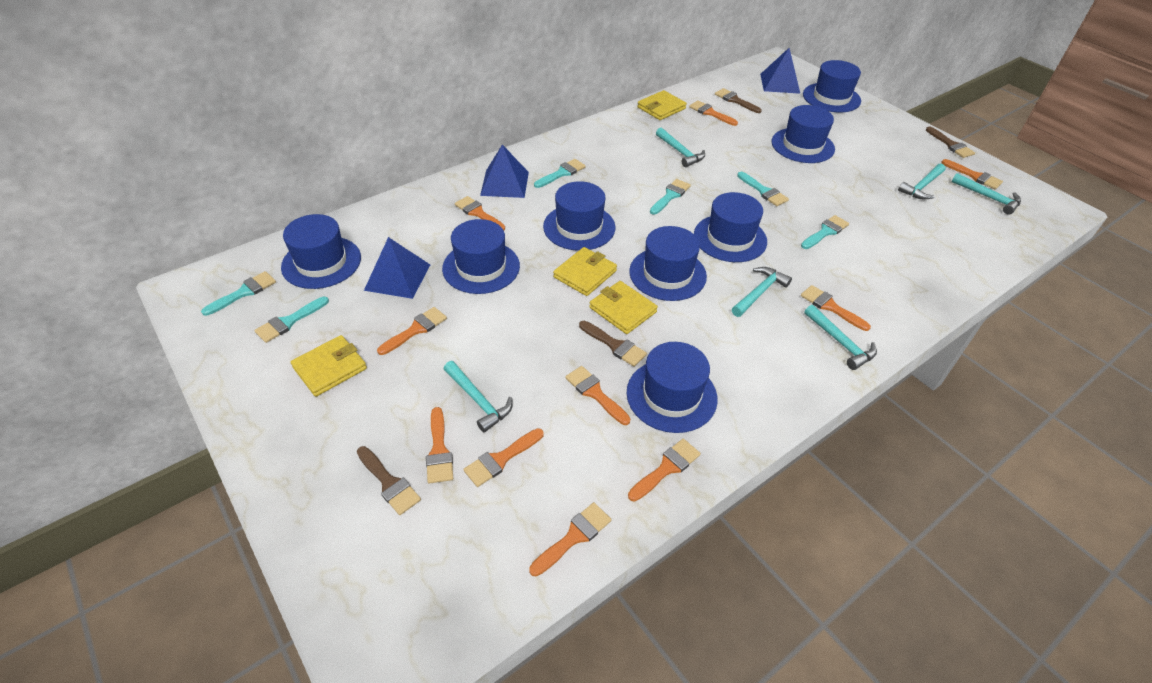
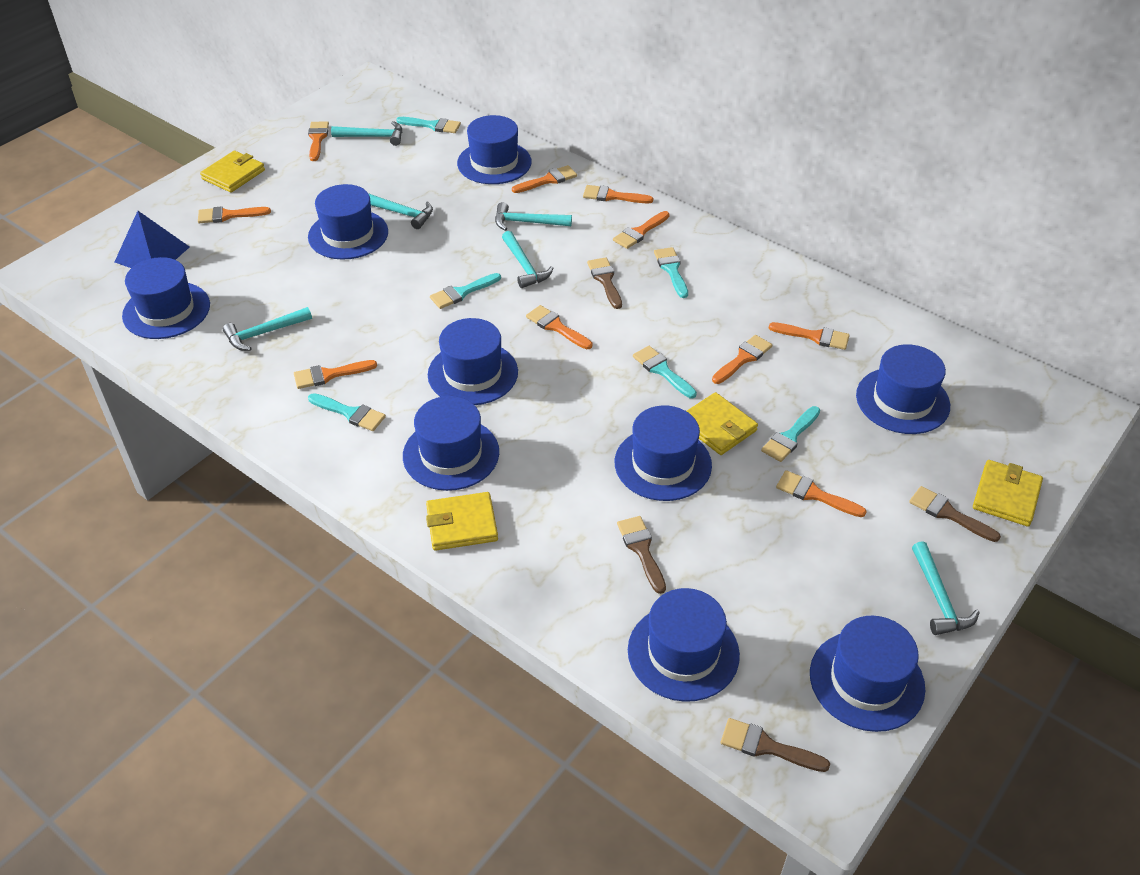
blue hat: [281,214,361,289] [442,219,520,294] [543,181,616,251] [627,342,718,433] [629,226,707,301] [694,192,767,262] [771,105,835,163] [803,60,861,113] = 8 -> [122,257,210,339] [308,184,388,260] [403,396,499,491] [428,318,518,405] [457,115,531,184] [615,405,712,501] [628,588,740,702] [810,615,925,732] [856,344,950,434] = 9
blue pyramid: [364,237,430,299] [480,144,529,198] [760,48,800,94] = 3 -> [115,211,190,268] = 1

